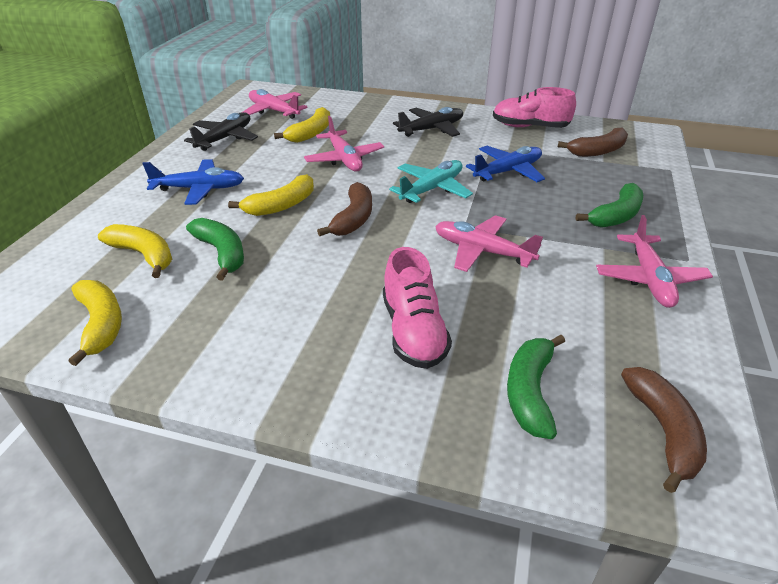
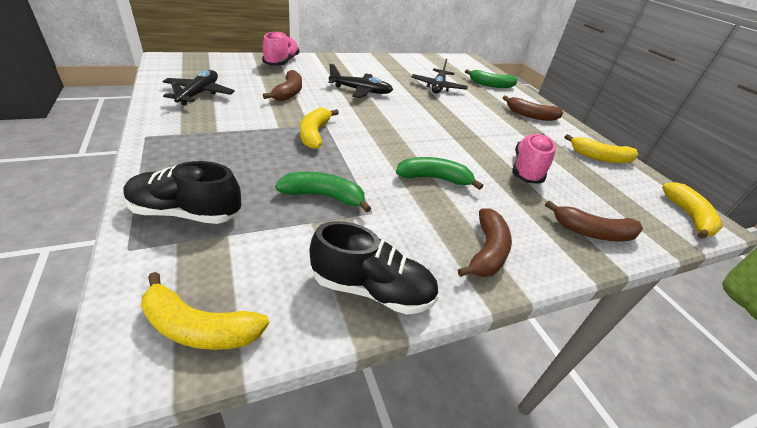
black plane: [184,112,258,151] [393,107,463,137] = 2 -> [162,70,235,106] [328,64,393,98] [412,59,468,94] = 3
black shoe: none = 0 -> [123,161,241,224] [309,221,439,315] = 2
blue plane: [142,159,244,205] [466,146,545,182] = 2 -> none = 0
brown banana: [317,182,372,236] [558,128,628,157] [621,367,707,493] = 3 -> [263,70,302,101] [458,208,512,277] [503,95,563,121] [545,200,643,242] = 4
pink plane: [243,89,308,119] [304,116,384,171] [435,215,543,272] [596,215,713,308] = 4 -> none = 0
turquoise plane: [389,160,473,203] = 1 -> none = 0

